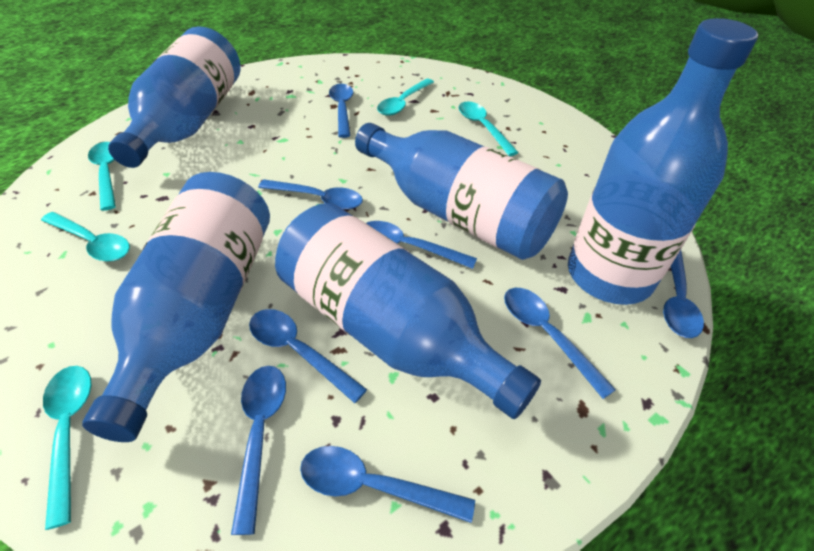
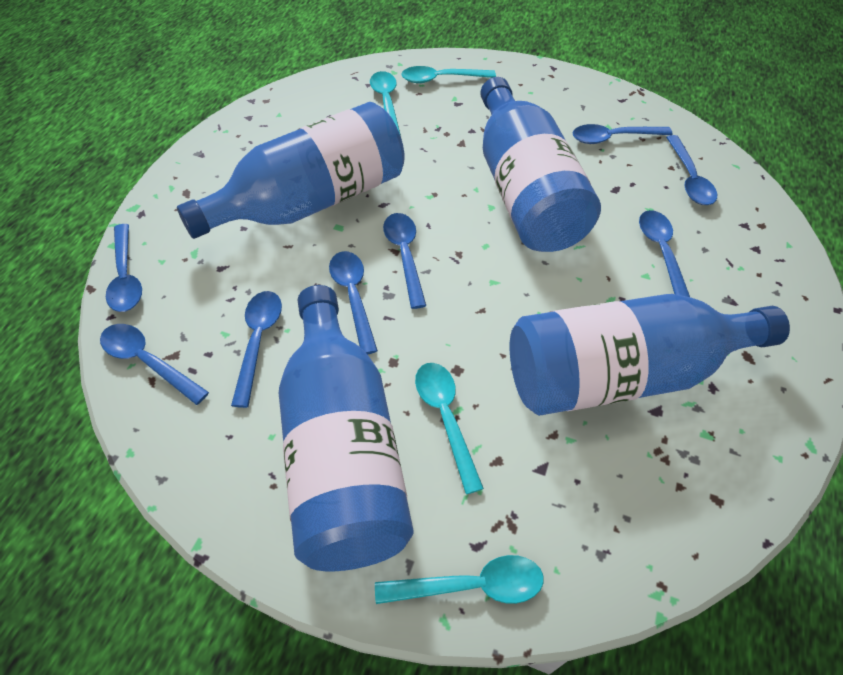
blue bottle: [82,172,270,442] [108,26,241,168] [275,203,541,419] [355,123,568,260] [568,18,758,305] = 5 -> [177,102,405,239] [279,285,413,571] [480,77,601,252] [510,294,790,416] = 4
turquoise spoon: [41,212,130,262] [43,366,92,530] [88,142,116,211] [377,79,434,116] [459,101,519,156] = 5 -> [370,71,401,135] [375,555,544,604] [401,66,496,83] [415,363,484,494] = 4

